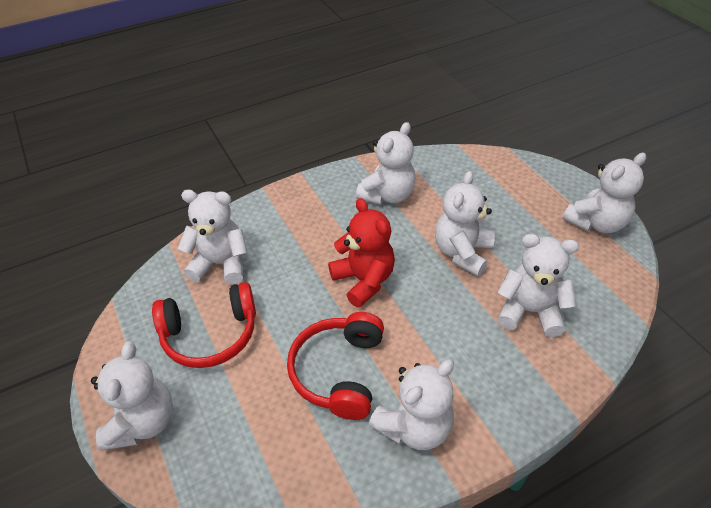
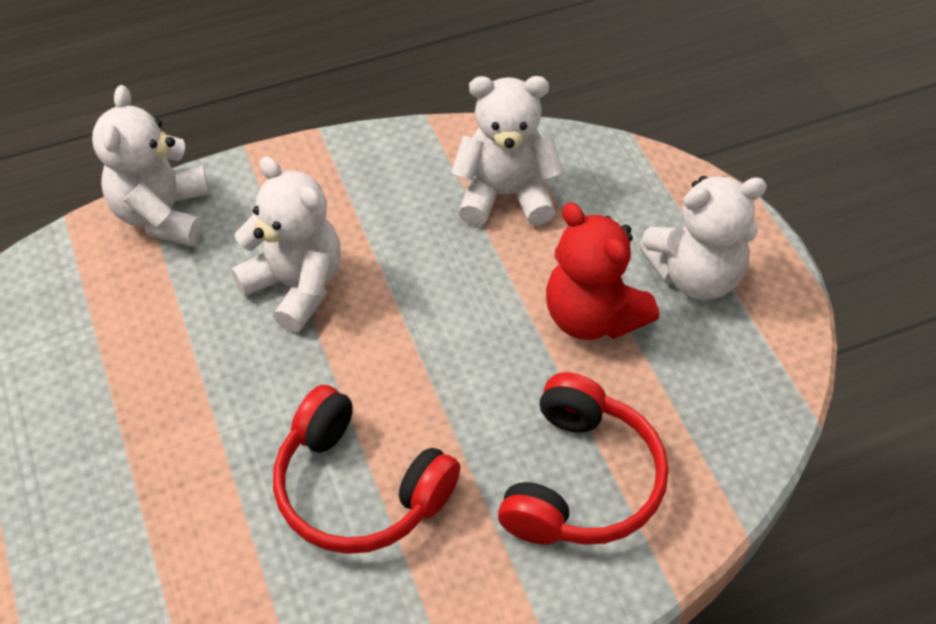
white teddy bear: [91,341,173,451] [178,190,248,285] [356,122,416,205] [369,360,454,450] [435,171,495,276] [497,234,579,337] [563,153,646,234] = 7 -> [92,85,209,246] [231,156,341,332] [451,76,564,226] [639,176,767,300] = 4

